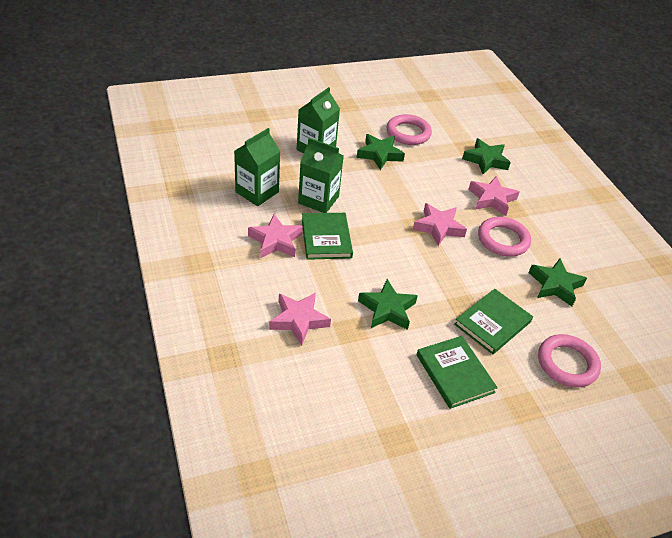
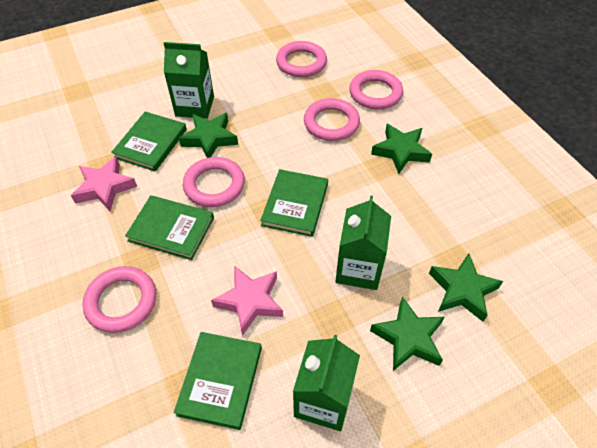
green book: [302,213,353,260] [417,336,498,409] [454,289,533,354] = 3 -> [111,112,187,172] [125,195,214,260] [174,332,262,430] [260,169,328,237] = 4
pink ring: [386,114,432,145] [478,217,531,256] [538,334,601,387] = 3 -> [82,266,156,333] [183,157,245,207] [276,41,327,77] [304,98,360,141] [349,70,403,109] = 5
pink star: [248,214,303,258] [269,292,331,346] [413,203,467,246] [468,176,520,216] = 4 -> [71,157,137,211] [211,266,283,336] = 2

